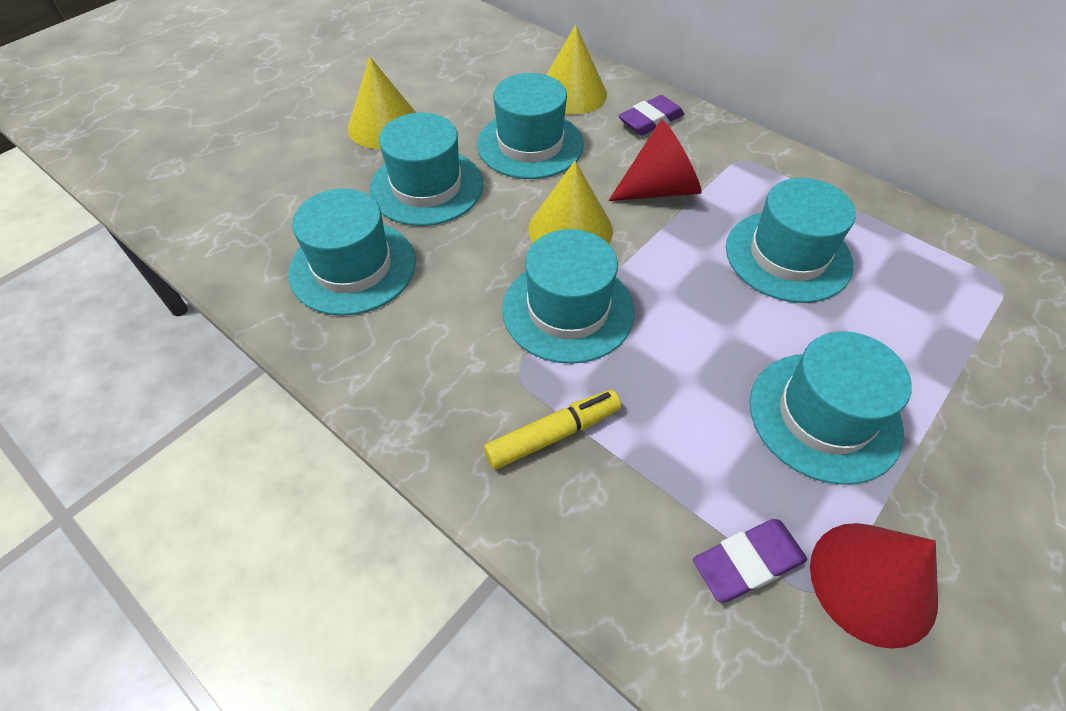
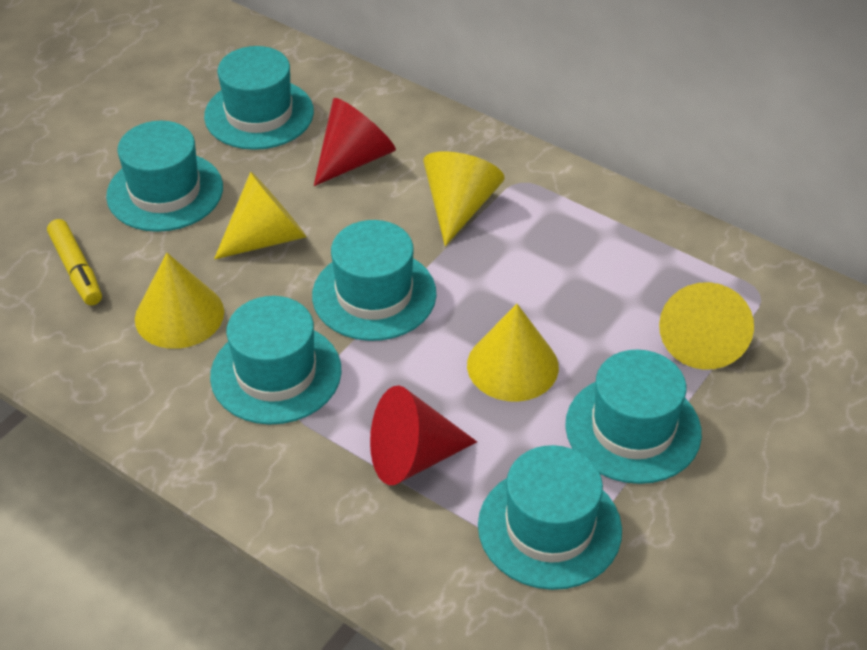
purple eraser: [618,95,684,135] [693,519,807,603] = 2 -> none = 0
yellow cone: [348,57,416,149] [529,161,613,244] [546,25,607,115] = 3 -> [135,253,224,349] [214,172,306,260] [423,151,505,246] [467,304,559,402] [659,282,754,370] = 5

